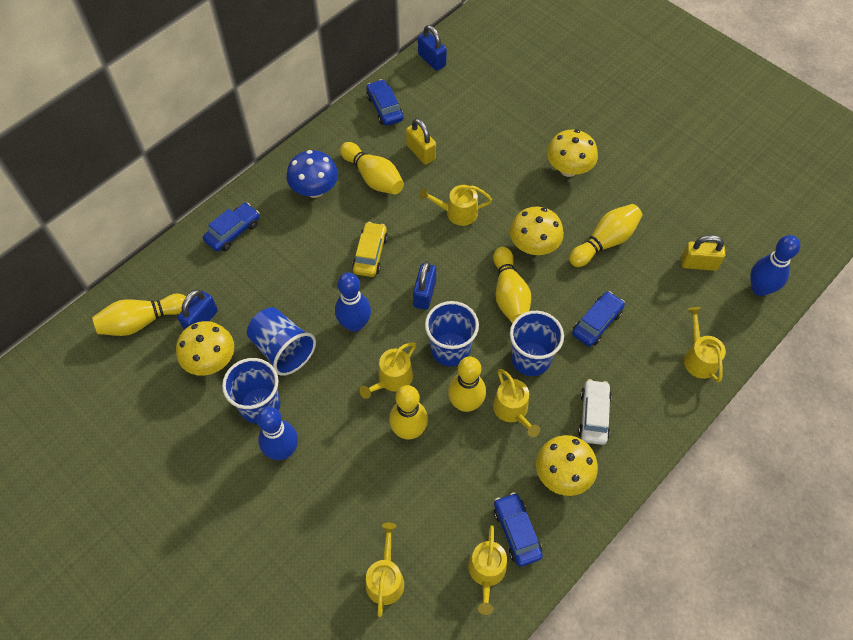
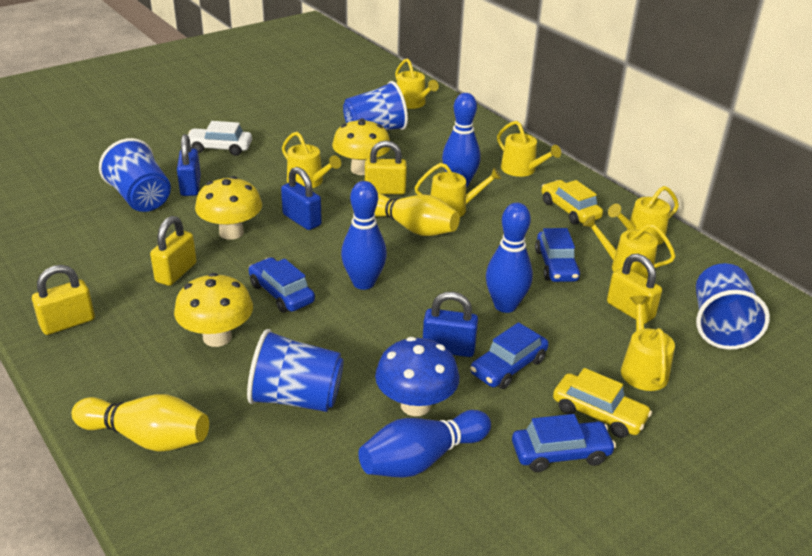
blue bowling pin: [257,407,298,460] [335,273,371,332] [750,235,800,296] = 3 -> [341,181,387,290] [358,410,491,478] [442,93,481,188] [486,203,533,313] = 4
yellow bowling pin: [92,294,186,336] [340,142,404,194] [389,385,428,440] [448,357,486,412] [493,247,531,323] [569,204,642,267] = 6 -> [71,394,209,452] [375,193,460,236] = 2
yellow car: [352,222,388,277] = 1 -> [542,180,603,225] [553,368,652,438] = 2
yellow mushroom: [176,321,234,376] [510,207,564,255] [536,435,598,496] [547,129,598,177] = 4 -> [174,273,253,347] [195,176,262,240] [332,118,391,175] = 3
yellow padlock: [406,118,436,165] [681,235,725,271] = 2 -> [32,265,95,335] [150,216,197,286] [365,140,407,194] [607,254,662,324] = 4
yellow watering can: [360,342,416,399] [366,522,404,617] [419,185,492,226] [468,525,507,615] [493,369,540,437] [684,307,726,382] = 6 -> [282,132,341,188] [395,58,439,109] [415,163,502,217] [497,121,561,177] [583,215,676,279] [608,186,679,245] [621,296,675,391] = 7

